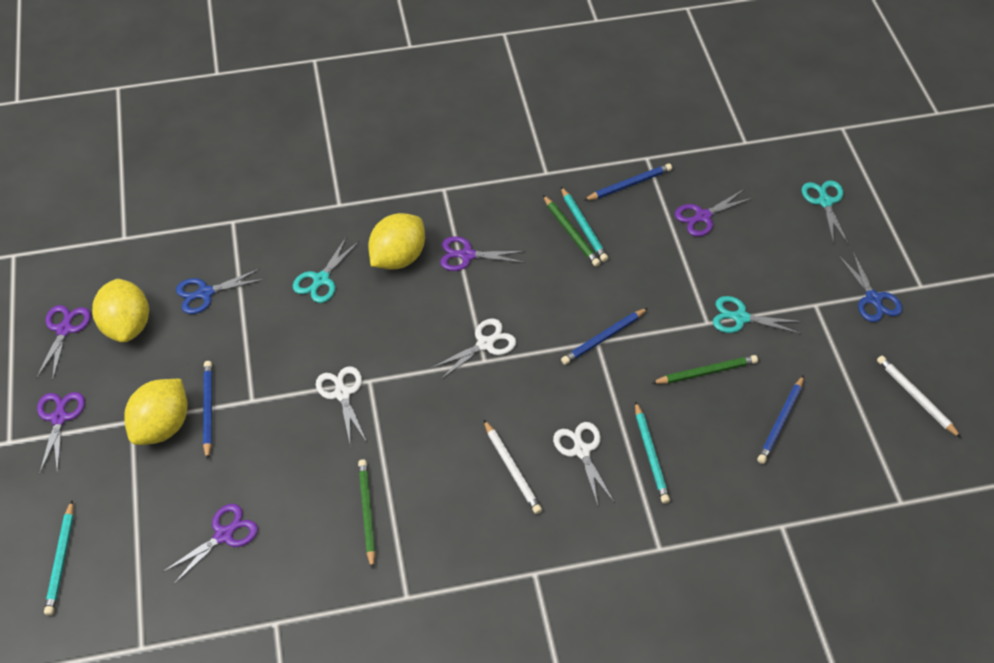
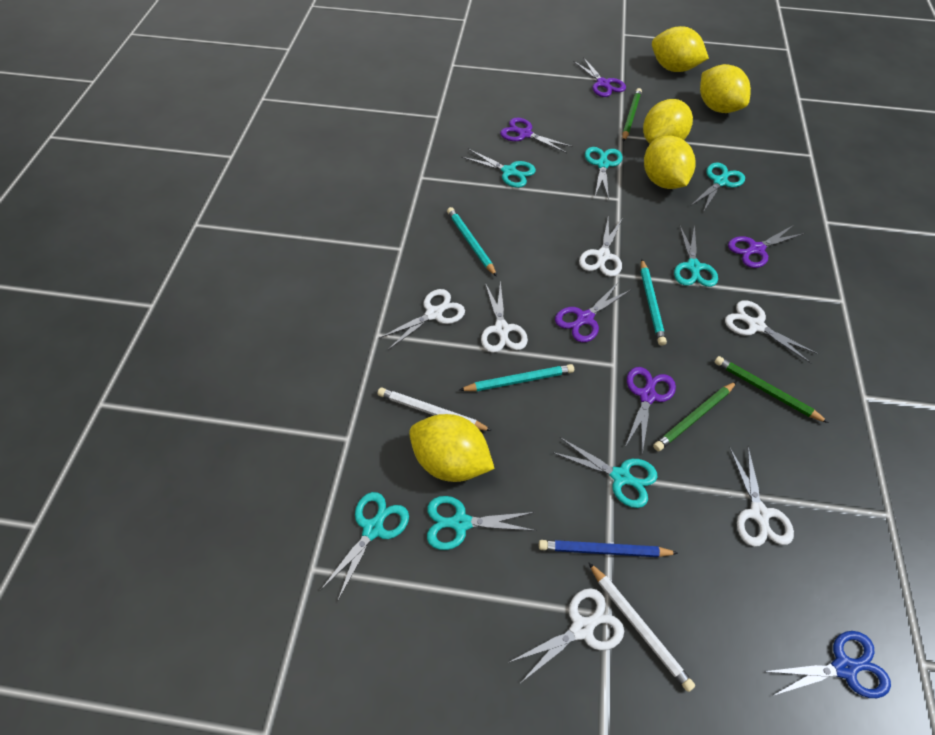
blue pencil: [203,361,212,460] [561,308,648,365] [583,164,672,201] [757,375,804,464] = 4 -> [539,540,678,557] = 1
blue scissors: [176,269,265,314] [839,252,903,322] = 2 -> [763,631,891,698] = 1
turquoise scissors: [293,236,359,303] [713,296,802,334] [802,180,848,245] = 3 -> [320,492,409,602] [427,496,537,550] [461,149,536,188] [552,437,657,508] [585,147,623,200] [674,224,718,287] [692,162,745,212] = 7
white scissors: [316,366,366,443] [431,319,516,380] [553,422,614,506] = 3 -> [379,289,465,350] [481,280,528,353] [510,588,624,682] [579,218,622,277] [725,300,818,363] [729,447,794,547] = 6
yellow lemon: [92,279,149,342] [124,379,188,445] [368,213,425,270] = 3 -> [409,414,495,482] [643,99,693,144] [644,136,696,189] [652,26,709,72] [700,64,751,113] = 5

